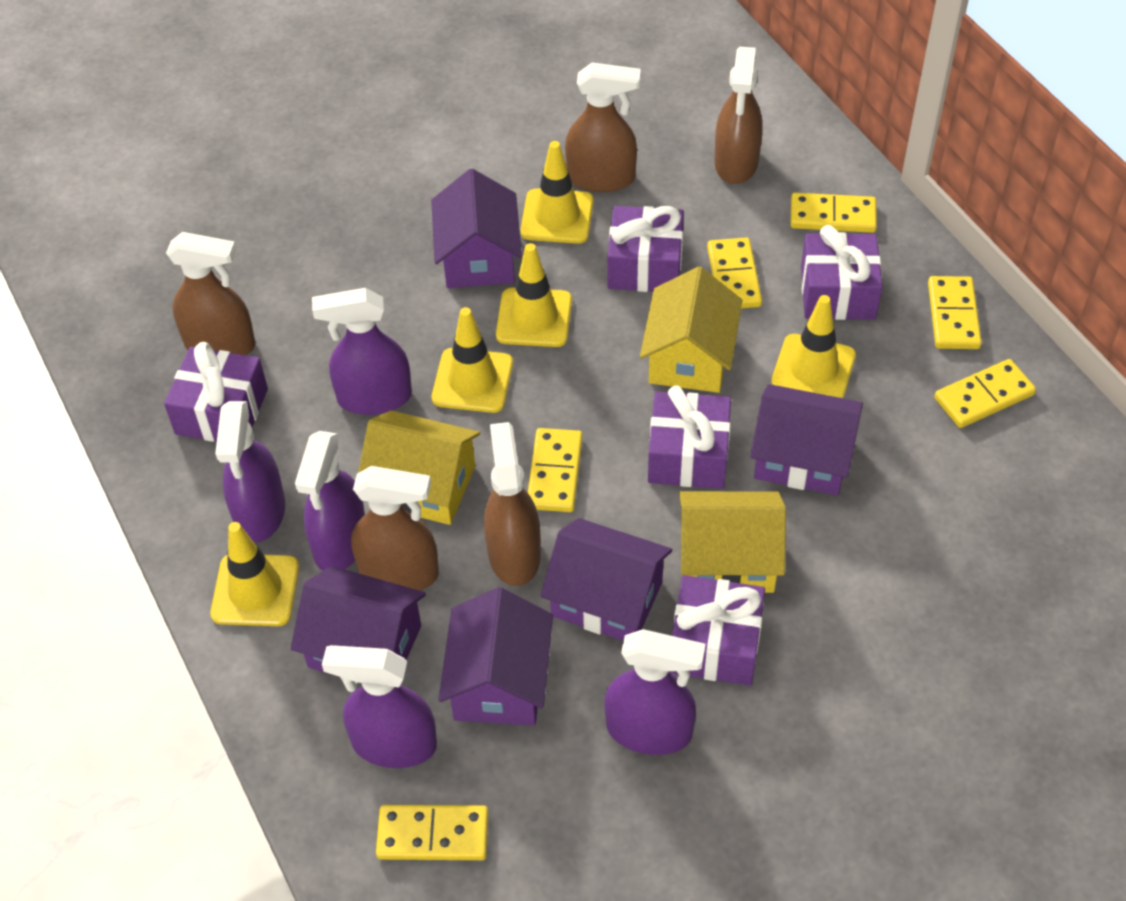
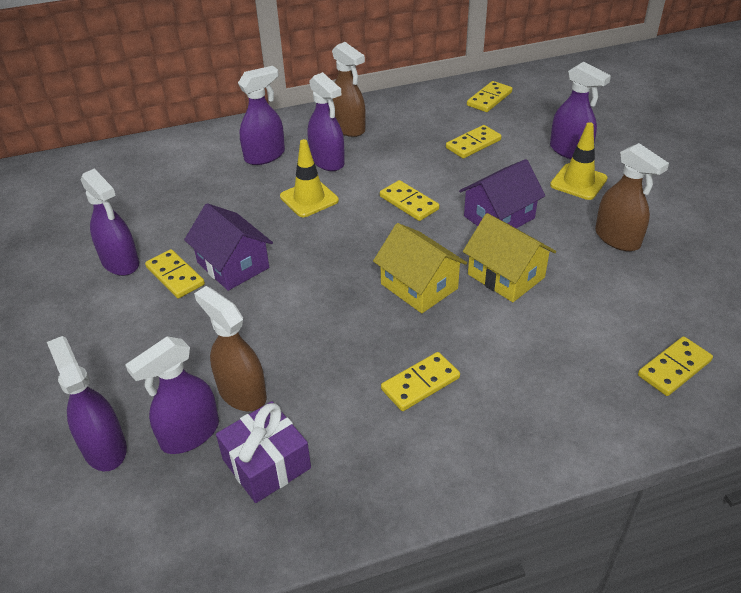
brown spray bottle: [166,232,255,355] [351,466,439,591] [484,422,541,586] [565,62,641,192] [714,47,762,184] = 5 -> [194,286,267,411] [332,42,366,137] [595,143,669,251] = 3
purple gift: [164,342,268,442] [607,206,684,292] [648,386,731,489] [669,575,765,686] [801,225,882,320] = 5 -> [216,401,311,503] = 1
purple house: [291,566,426,684] [431,169,522,288] [438,587,553,726] [541,518,672,641] [750,384,863,496] = 5 -> [184,203,273,291] [459,159,545,228] = 2
purple spray bottle: [215,401,285,543] [295,431,365,571] [312,288,412,415] [322,645,437,768] [605,629,706,755] = 5 -> [47,336,127,471] [81,169,139,276] [125,336,219,454] [238,66,285,165] [308,72,345,171] [550,62,611,159] = 6
yellow house: [358,410,480,525] [640,267,743,393] [679,491,786,593] = 3 -> [373,223,467,313] [463,213,556,302] = 2
yellow traffic cone: [210,522,299,626] [432,307,513,413] [496,243,572,347] [520,141,594,244] [771,295,856,398] = 5 -> [280,139,339,217] [550,122,608,200] = 2

